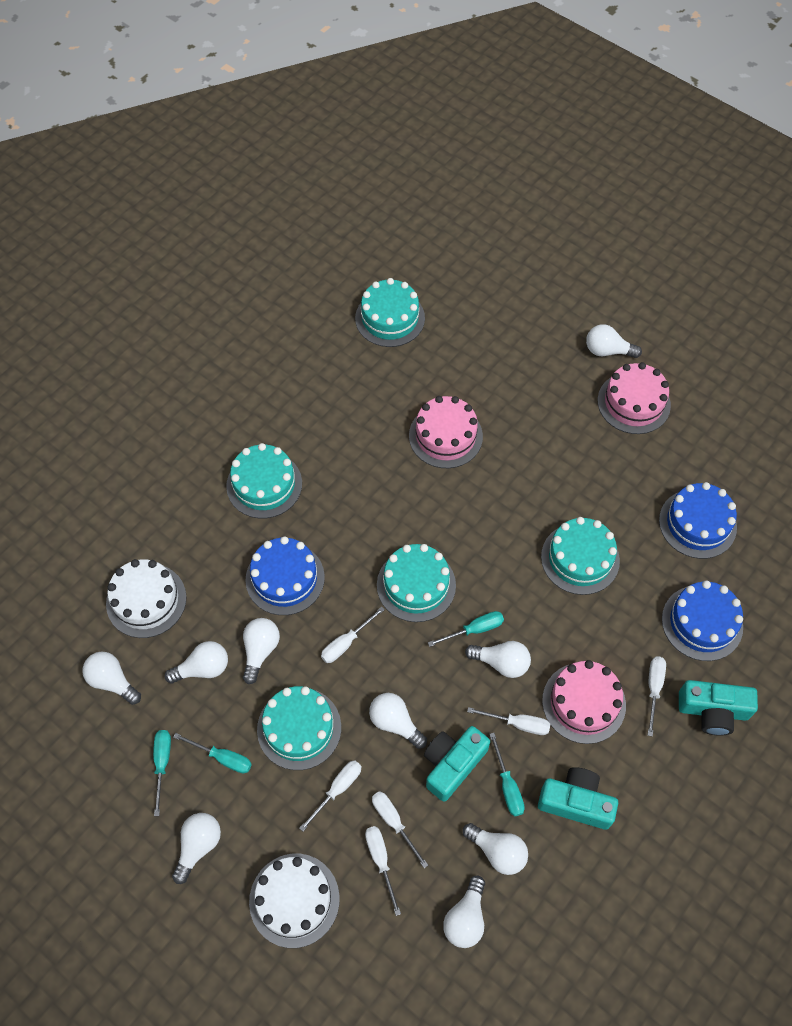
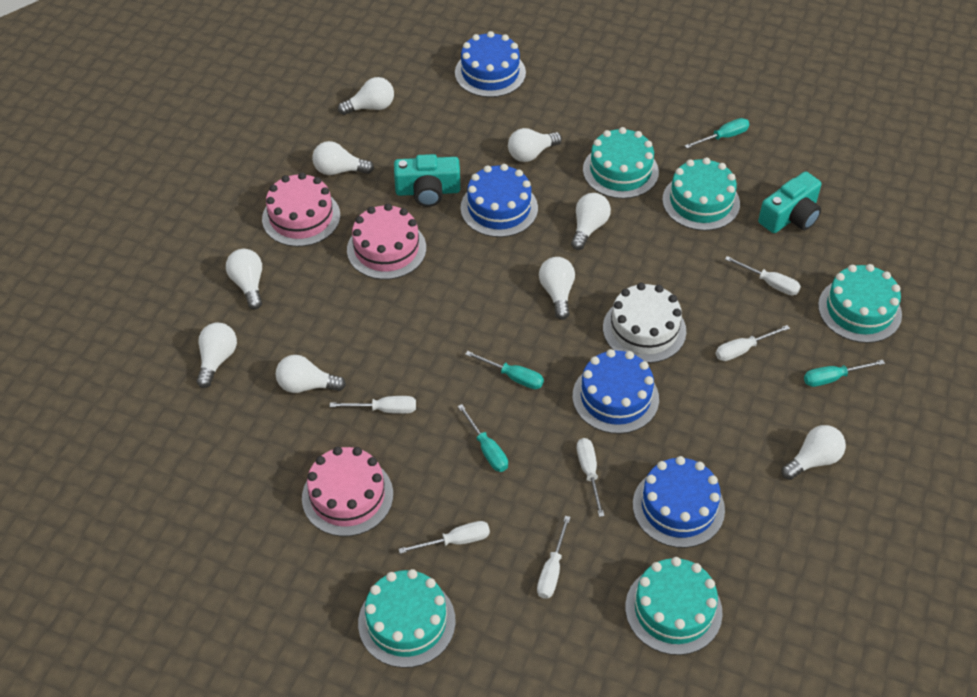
blue cake: [245,536,325,615] [659,482,737,559] [662,581,743,661] = 3 -> [455,31,526,97] [460,164,538,237] [572,349,659,434] [633,456,725,548] = 4
turquoise camera: [424,726,490,802] [538,767,618,830] [679,680,758,736] = 3 -> [394,154,460,207] [758,171,821,233] = 2
white cake: [106,559,187,638] [249,854,340,948] = 2 -> [603,282,686,363] = 1

